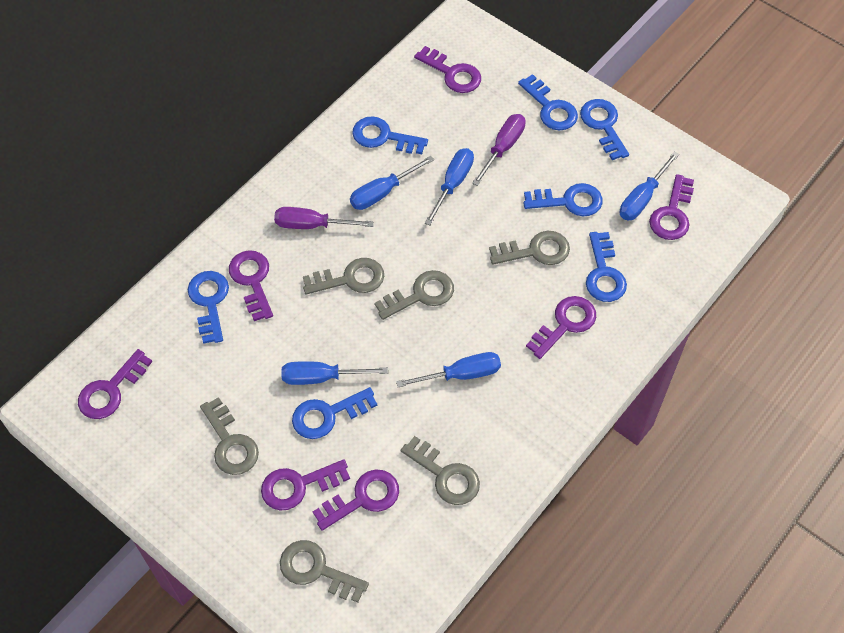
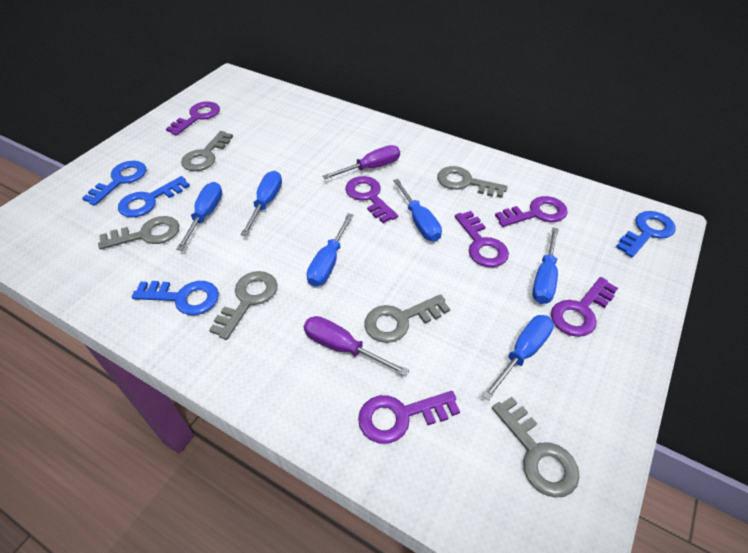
blue key: [188,271,229,344] [292,387,377,439] [352,116,428,154] [518,74,578,130] [524,183,603,216] [580,99,629,160] [586,232,627,302] = 7 -> [82,161,146,206] [118,176,190,218] [132,281,219,315] [616,211,676,257] = 4
blue screwdriver: [281,361,388,385] [350,156,434,210] [396,352,501,387] [425,148,474,225] [620,151,680,220] = 5 -> [176,182,222,251] [241,171,282,236] [307,213,353,287] [393,179,442,241] [482,315,554,401] [532,227,559,304] = 6
purple key: [78,349,152,419] [229,250,273,321] [261,459,350,510] [313,469,399,531] [414,46,481,93] [526,296,596,359] [649,174,694,240] = 7 -> [166,101,220,136] [345,176,398,223] [358,391,460,444] [455,211,509,267] [495,196,568,227] [551,277,618,337] = 6

